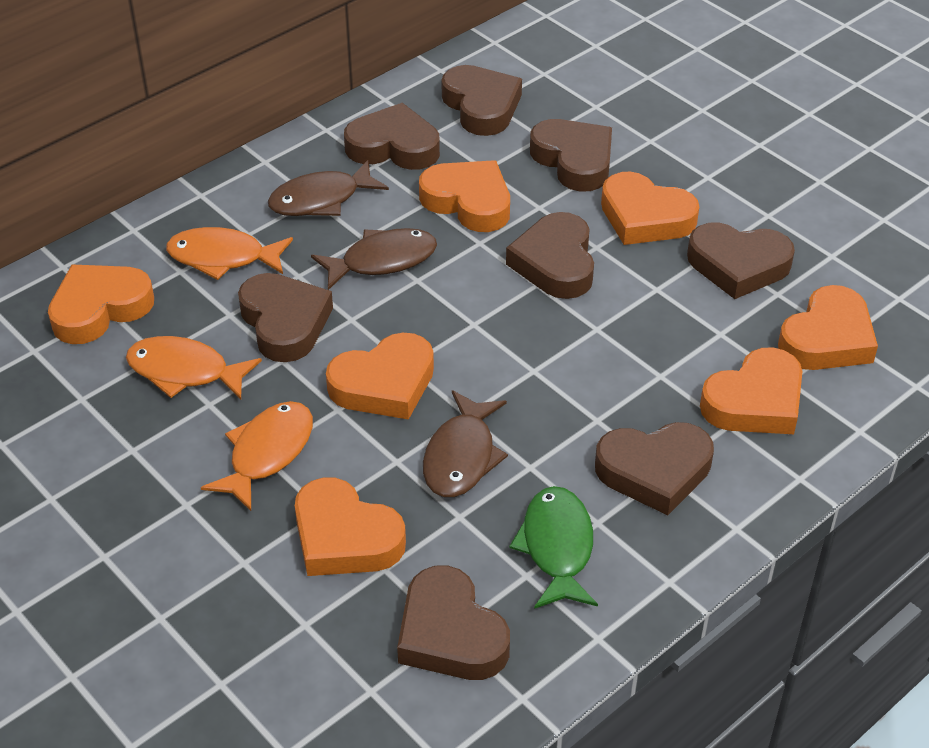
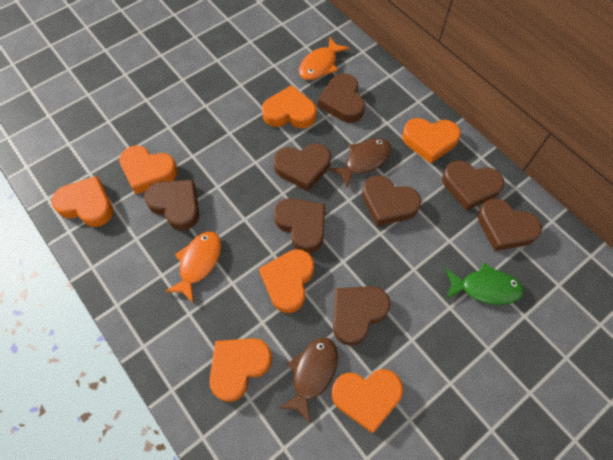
brown fish: [268,160,389,216] [311,228,437,290] [423,390,508,497] = 3 -> [279,337,338,424] [329,138,391,189] = 2
orange fish: [126,336,262,399] [166,227,293,280] [201,401,313,511] = 3 -> [165,231,221,303] [299,37,350,80] = 2

